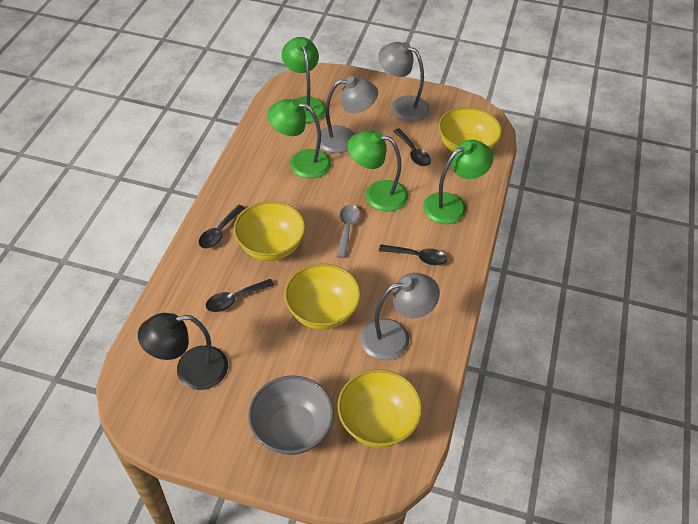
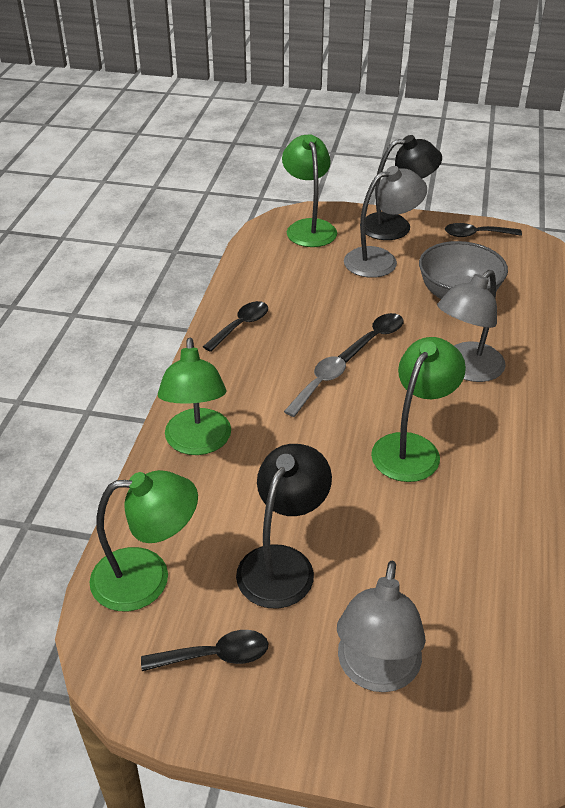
black lamp: [138,313,228,390] = 1 -> [236,444,332,609] [365,135,442,240] = 2
yellow bowl: [234,201,306,261] [284,263,361,330] [337,369,422,448] [439,107,502,152] = 4 -> none = 0

